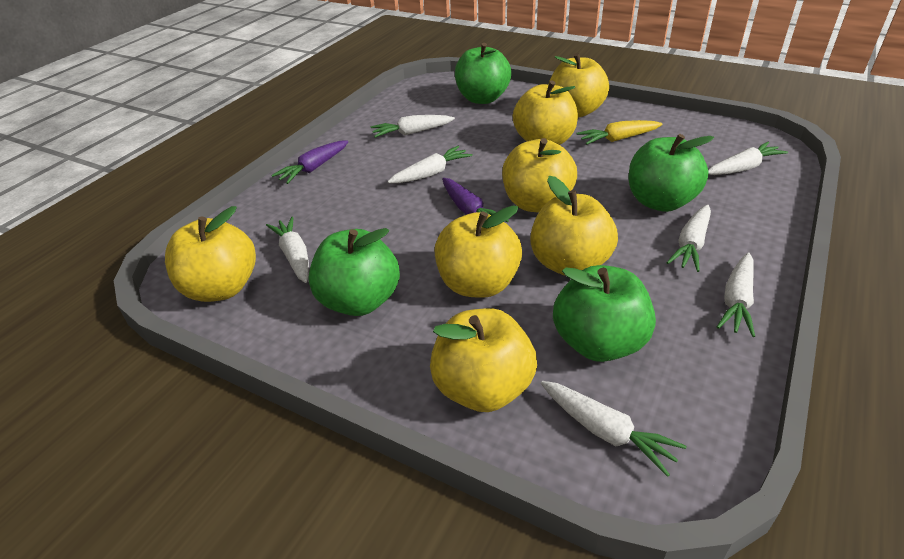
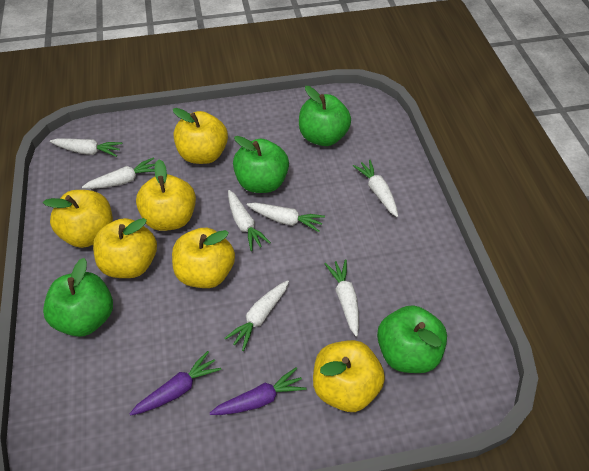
yellow apple: [165,206,256,302] [430,308,537,412] [435,205,522,298] [502,138,577,213] [513,80,578,145] [530,176,618,276] [549,53,609,117] = 7 -> [43,190,113,248] [93,218,157,278] [136,159,196,231] [172,228,235,288] [173,108,228,164] [313,340,385,412] = 6
yellow carrot: [577,120,663,145] = 1 -> none = 0

